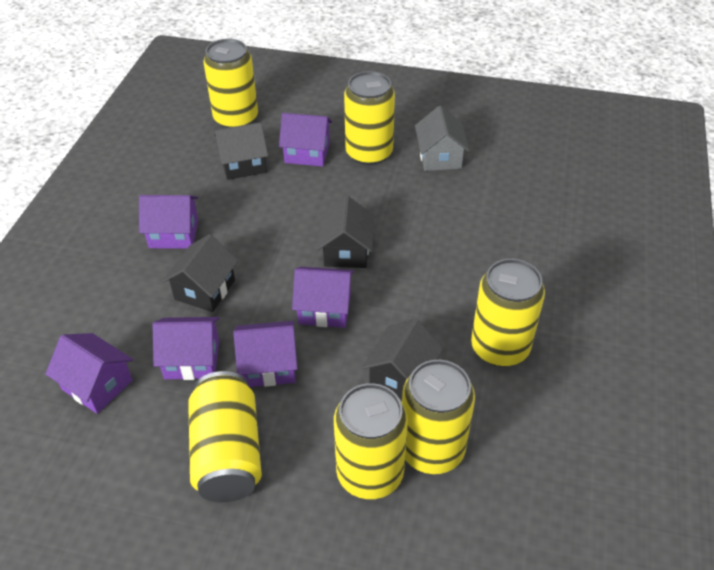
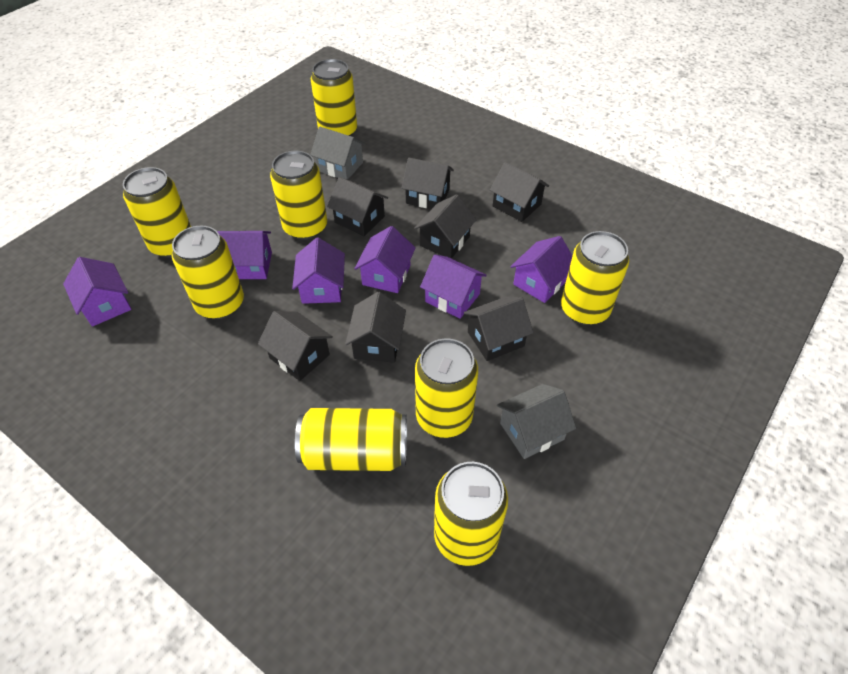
black house: [163,234,238,312] [214,122,268,180] [317,196,374,268] [362,319,443,400] = 4 -> [258,311,333,381] [327,177,388,236] [345,292,406,363] [402,158,454,209] [414,194,476,259] [464,296,534,361] [490,162,549,222] = 7
grey house: [415,106,470,171] = 1 -> [310,127,366,180] [497,384,576,459] = 2
yellow can: [188,371,262,502] [203,39,258,128] [334,383,408,499] [344,71,395,165] [402,360,475,474] [471,259,545,367] = 6 -> [123,167,191,258] [172,226,244,319] [270,151,327,240] [295,408,407,471] [310,59,357,136] [415,338,478,438] [434,462,508,566] [561,231,629,325] = 8

